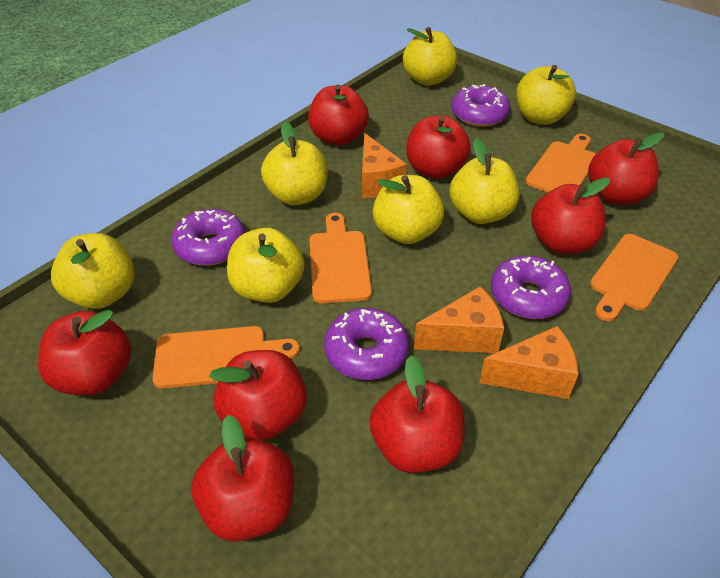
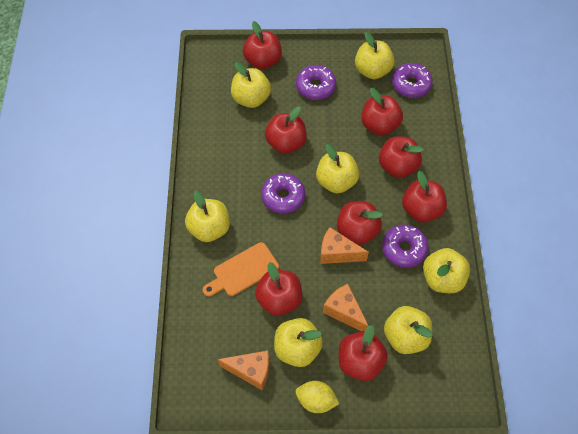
orange cutting board: [152,326,300,389] [309,213,372,303] [525,134,596,192] [590,234,678,321] = 4 -> [203,242,279,297] = 1
yellow lemon: none = 0 -> [296,381,339,413] = 1

